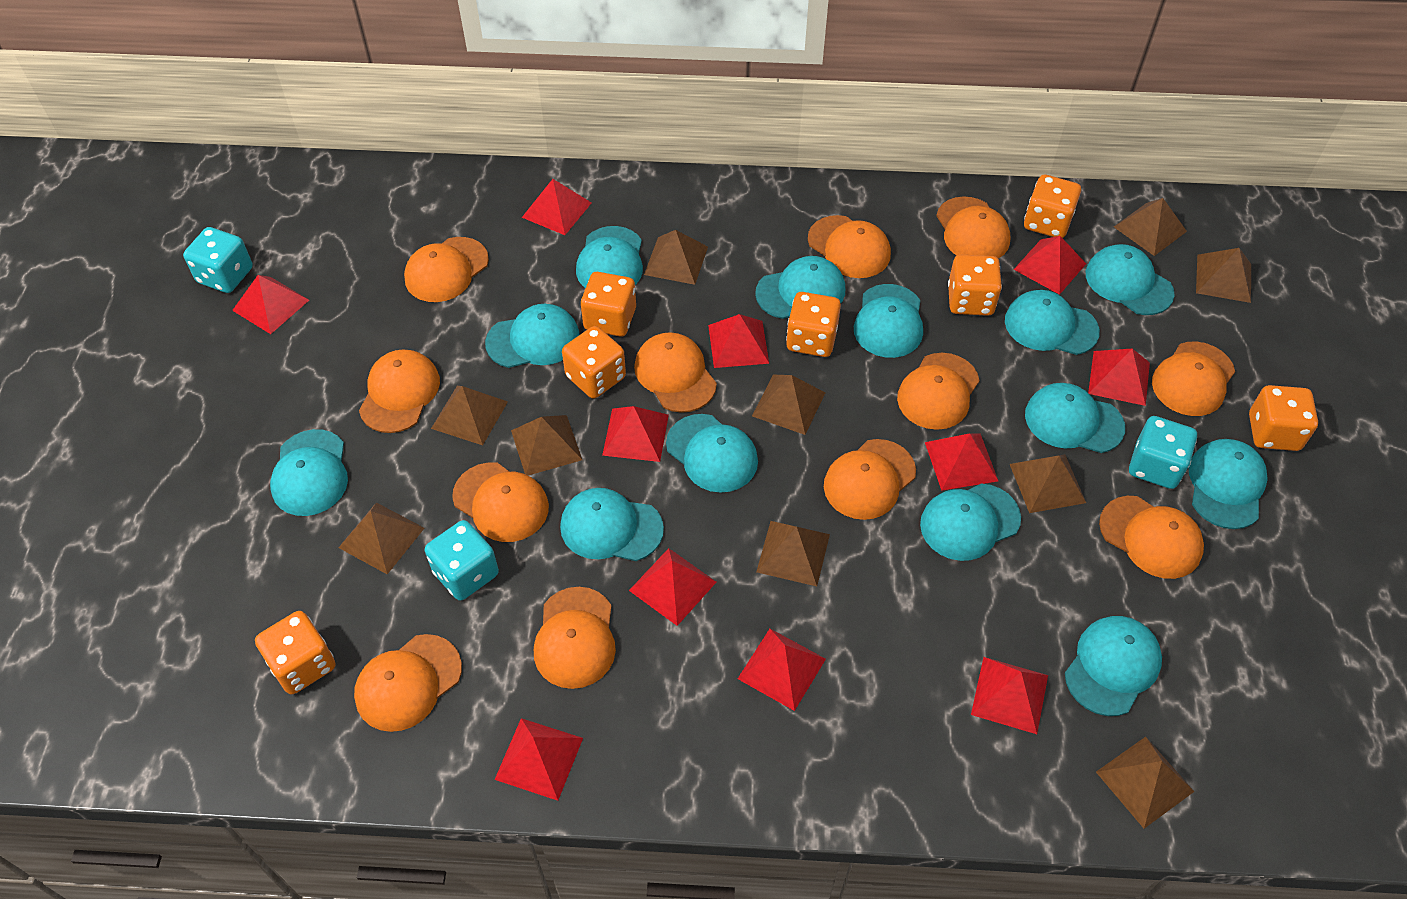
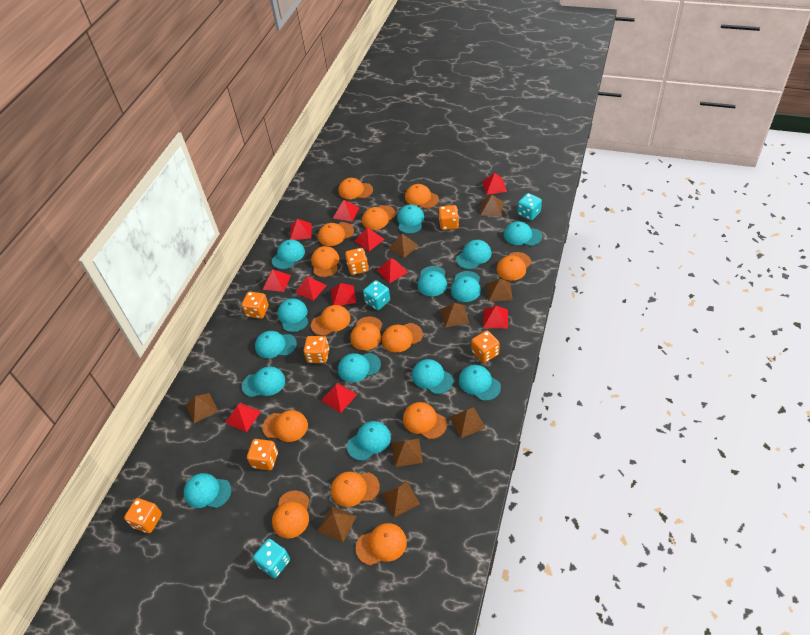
brown pyramid: [338,502,424,574] [431,386,508,445] [511,415,582,475] [644,230,708,285] [752,375,826,435] [756,521,830,586] [1010,454,1086,513] [1096,737,1194,829] [1114,198,1187,256] [1196,248,1251,303] = 10 -> [186,393,218,423] [318,506,357,542] [382,481,420,517] [388,234,419,258] [392,439,423,467] [441,303,469,327] [450,407,486,438] [481,195,503,216] [487,279,513,301] = 9
orange cap: [354,634,462,732] [359,350,440,433] [404,237,489,302] [452,462,549,542] [534,587,616,689] [634,332,717,413] [808,215,891,278] [824,439,916,520] [897,353,980,430] [936,196,1010,259] [1099,496,1204,579] [1152,341,1235,416] = 12 -> [262,410,308,442] [272,490,310,538] [311,246,339,277] [311,305,351,336] [318,222,354,246] [331,472,380,507] [338,178,373,199] [350,317,382,350] [356,523,407,566] [362,205,396,230] [382,323,423,352] [403,402,447,439] [405,184,439,209] [497,252,531,281] = 14
turquoise cap: [270,429,348,516] [485,304,579,368] [560,488,664,561] [576,226,643,288] [666,414,758,493] [755,256,845,319] [854,284,923,358] [920,483,1021,561] [1005,290,1100,355] [1025,383,1125,453] [1065,616,1162,716] [1086,244,1175,315] [1188,439,1268,529] = 13 -> [184,473,231,508] [242,366,285,397] [255,331,297,358] [272,239,305,269] [278,299,309,332] [338,353,381,382] [347,421,391,461] [397,204,424,234] [412,359,453,394] [418,266,447,296] [451,271,481,302] [456,240,491,269] [459,365,501,401] [504,221,542,246] = 14

